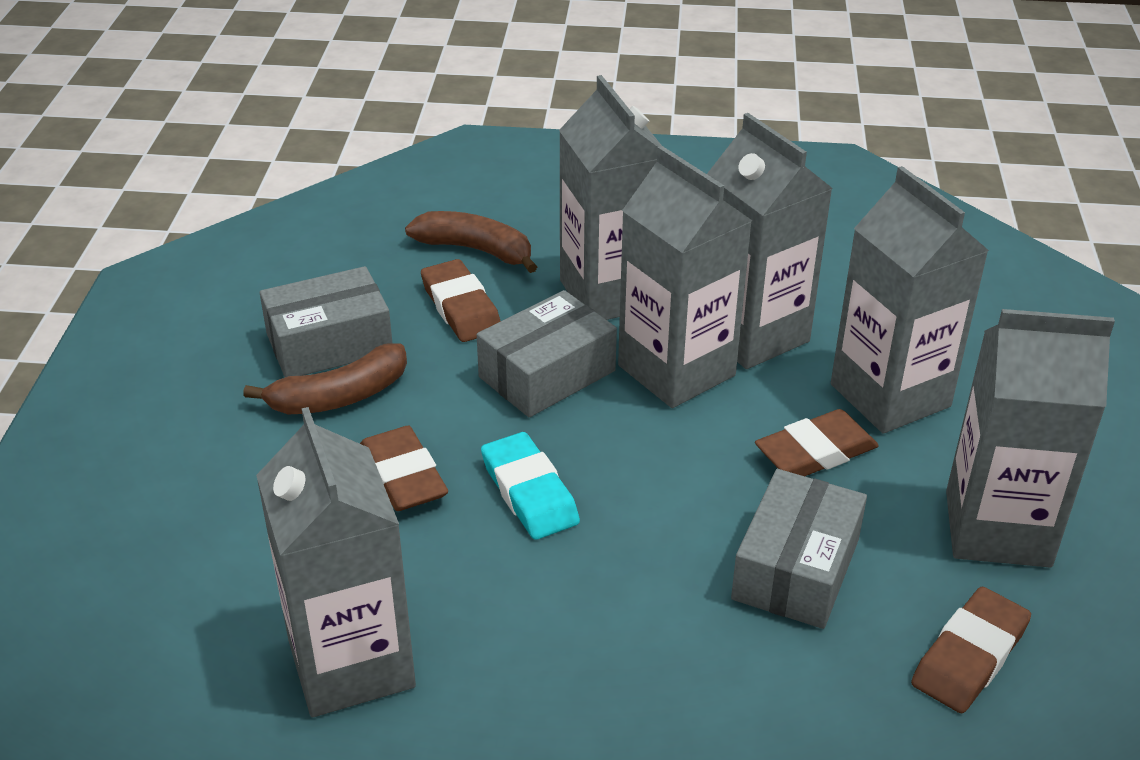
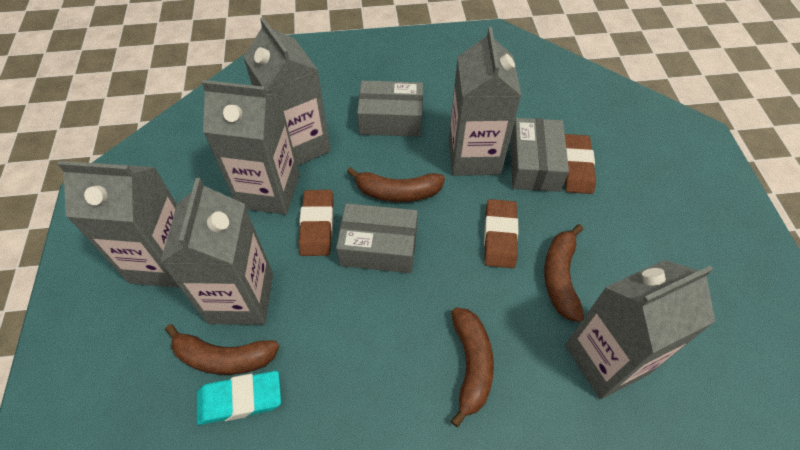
brown banana: [243,343,407,414] [405,211,537,273] = 2 -> [165,324,280,375] [347,167,445,202] [451,308,494,427] [544,224,584,322] = 4
brown eraser: [360,426,448,511] [421,259,500,342] [755,409,879,476] [911,587,1031,713] = 4 -> [298,190,334,256] [484,199,518,268] [565,134,596,194] = 3

